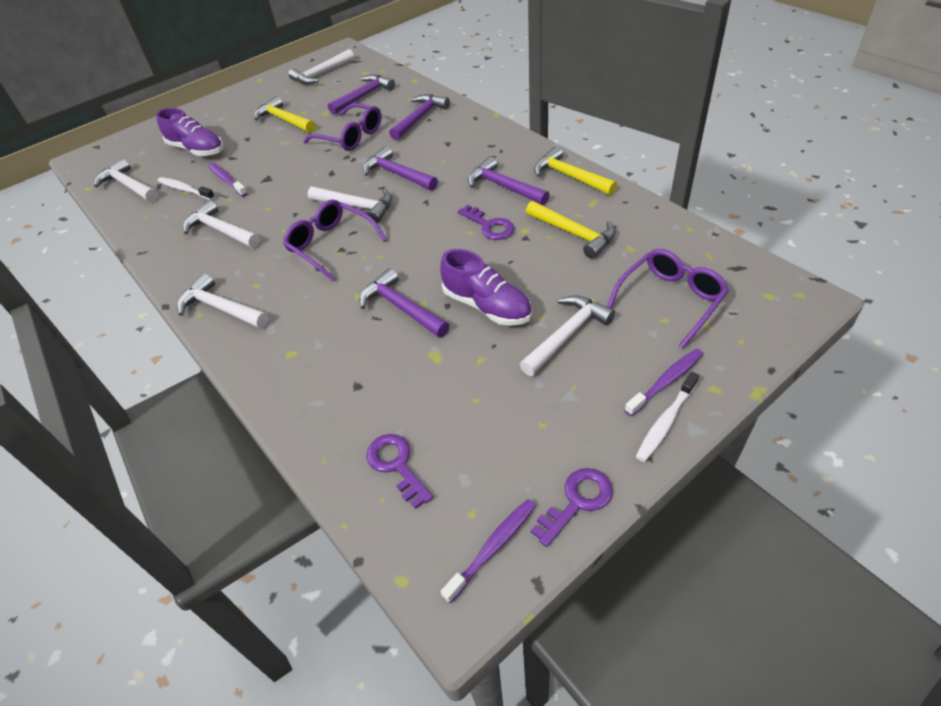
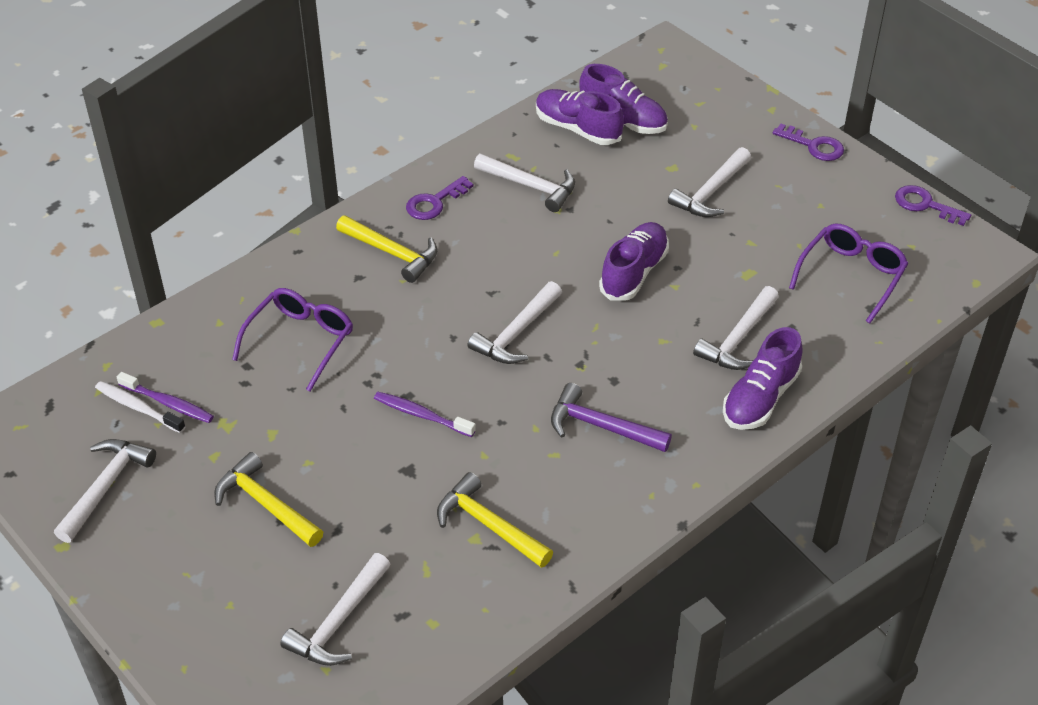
purple glasses: [283,200,387,281] [304,103,381,151] [607,249,729,349] = 3 -> [232,288,353,392] [789,223,908,323] = 2
purple hammer: [328,75,395,115] [360,268,450,338] [363,146,438,191] [389,94,450,140] [468,157,549,205] = 5 -> [551,383,672,452] = 1
purple shoe: [156,108,224,156] [440,249,532,326] = 2 -> [536,89,624,145] [579,64,668,134] [599,222,669,301] [723,327,803,430] = 4
purple toothbrush: [208,163,247,197] [441,499,536,603] [624,349,703,416] = 3 -> [117,372,214,423] [374,392,476,437] = 2
white toothbrush: [158,177,215,200] [636,372,699,462] = 2 -> [95,381,186,433] = 1

